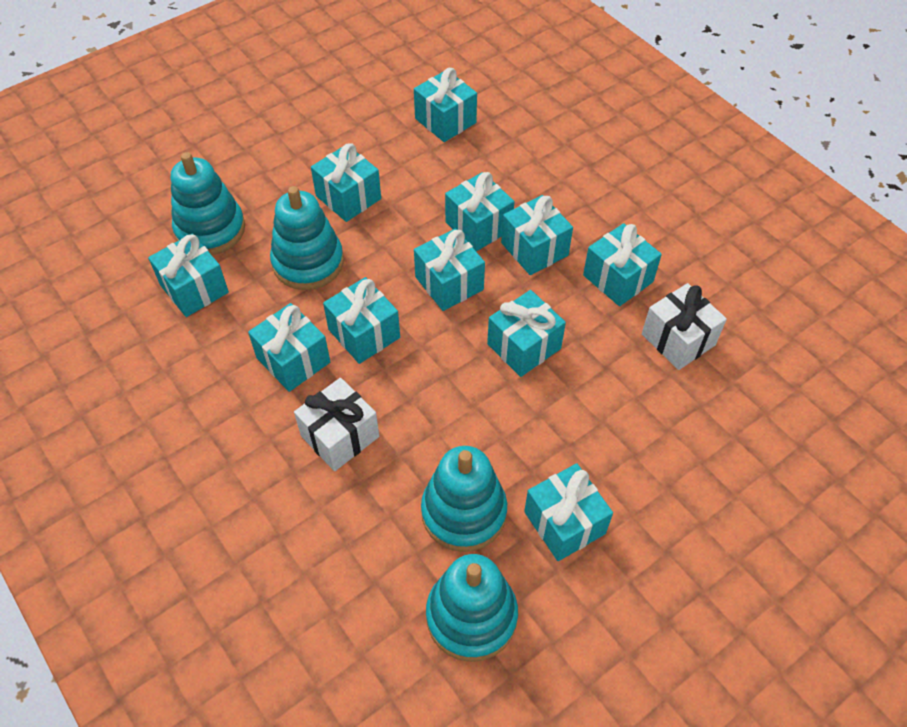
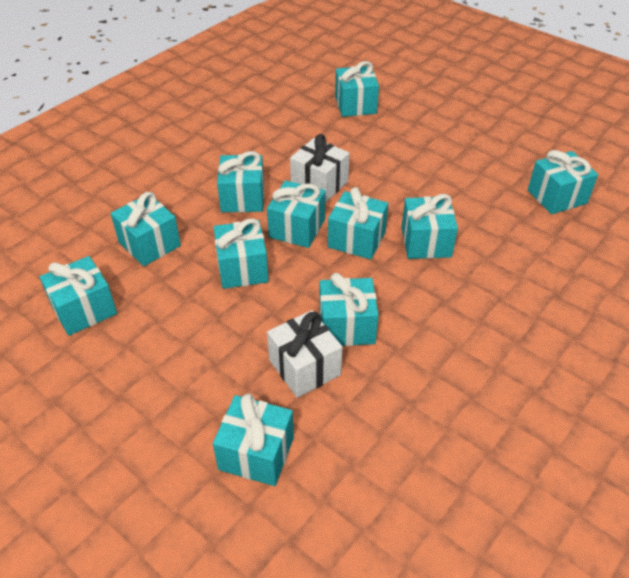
turquoise stacking toy: [171,152,245,255] [270,186,344,290] [421,446,507,552] [426,554,518,662] = 4 -> none = 0

